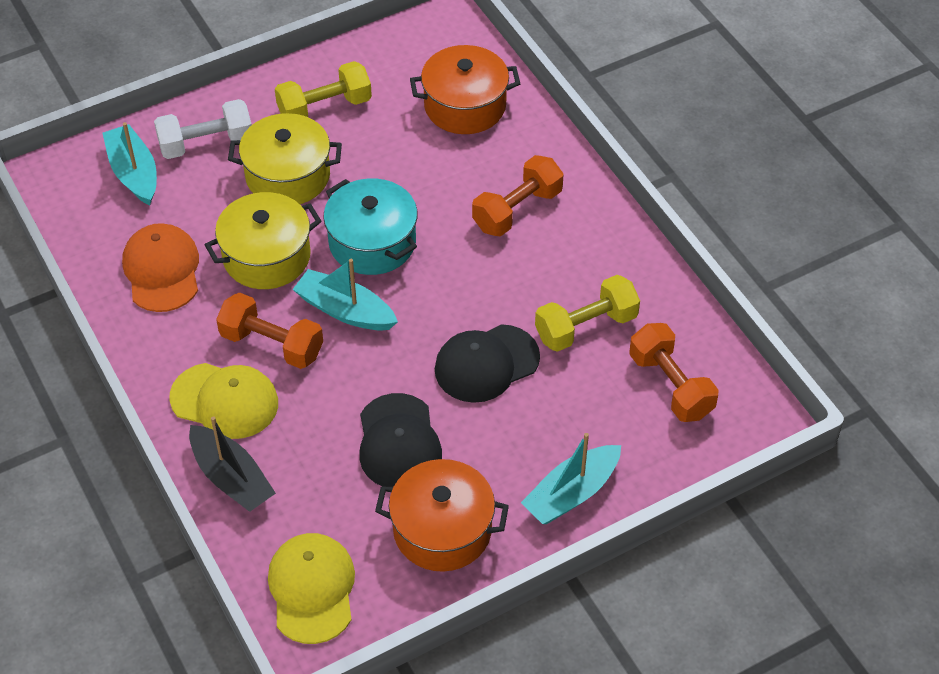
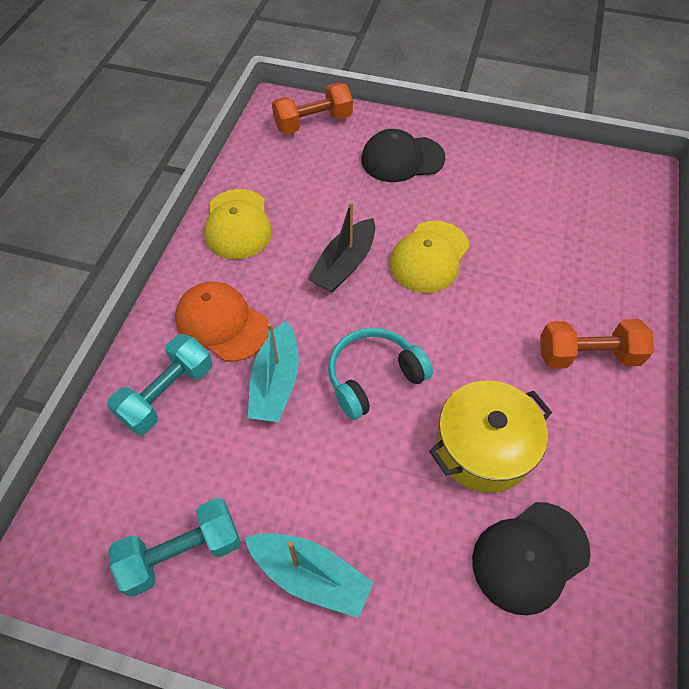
orange dumbbell: [216,293,323,369] [472,155,564,236] [629,323,718,422] = 3 -> [272,83,353,134] [540,319,654,369] = 2
orange pot: [375,459,509,572] [410,45,520,134] = 2 -> none = 0
turquoise boat: [103,122,157,205] [292,259,398,331] [521,433,621,524] = 3 -> [245,533,374,618] [248,321,299,422] = 2
turquoise dumbbell: none = 0 -> [107,334,212,435] [108,498,241,597] = 2
turquoise headphones: none = 0 -> [328,328,433,420] = 1
turquoise pot: [323,178,418,275] = 1 -> none = 0
white dumbbell: [154,99,252,159] = 1 -> none = 0
yellow dumbbell: [275,61,372,117] [535,275,640,352] = 2 -> none = 0
yellow pot: [205,192,321,289] [228,113,342,204] = 2 -> [429,380,552,493] = 1

